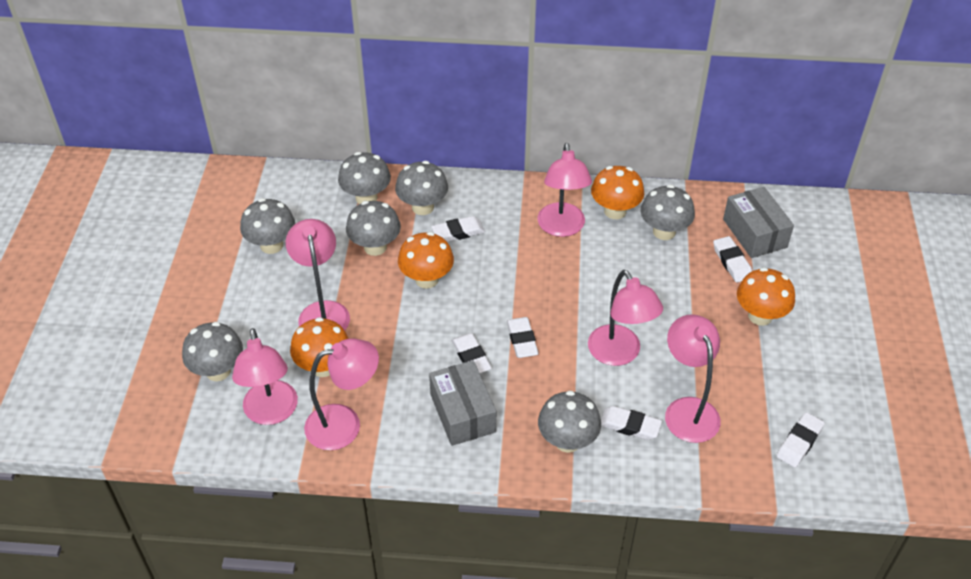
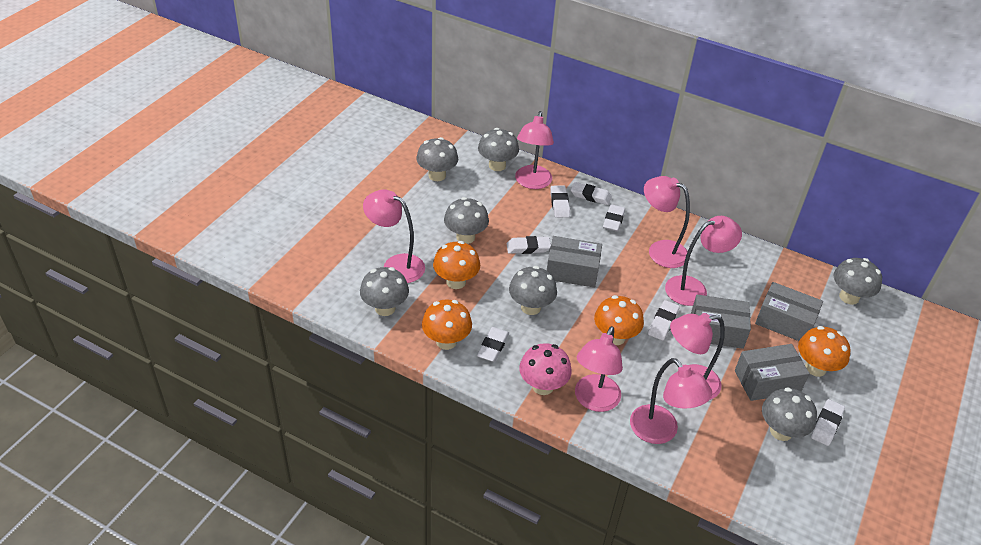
grey box: [429,360,496,446] [723,187,794,258] = 2 -> [547,236,602,288] [691,295,751,349] [735,344,810,401] [755,282,823,341] = 4
pink lamp: [232,328,298,425] [286,219,350,330] [304,339,379,450] [537,143,592,237] [588,270,663,366] [665,314,721,443] = 6 -> [363,189,425,283] [515,111,554,189] [575,326,623,412] [630,358,712,444] [644,176,690,268] [665,216,742,306] [670,313,725,400] = 7
pink mushroom: none = 0 -> [519,343,572,395] = 1
white eraser: [431,216,485,242] [452,333,492,373] [507,317,539,358] [601,406,662,440] [713,236,752,283] [777,412,825,468] = 6 -> [477,327,509,362] [507,236,551,254] [550,186,570,218] [571,182,612,205] [603,204,625,232] [648,300,680,340] [811,399,845,446] = 7

